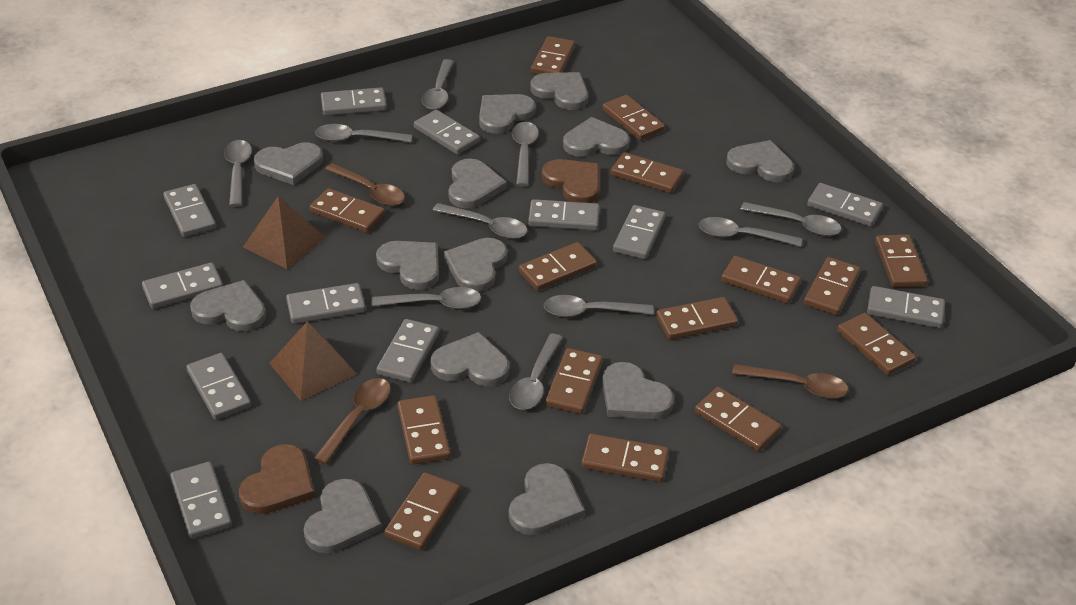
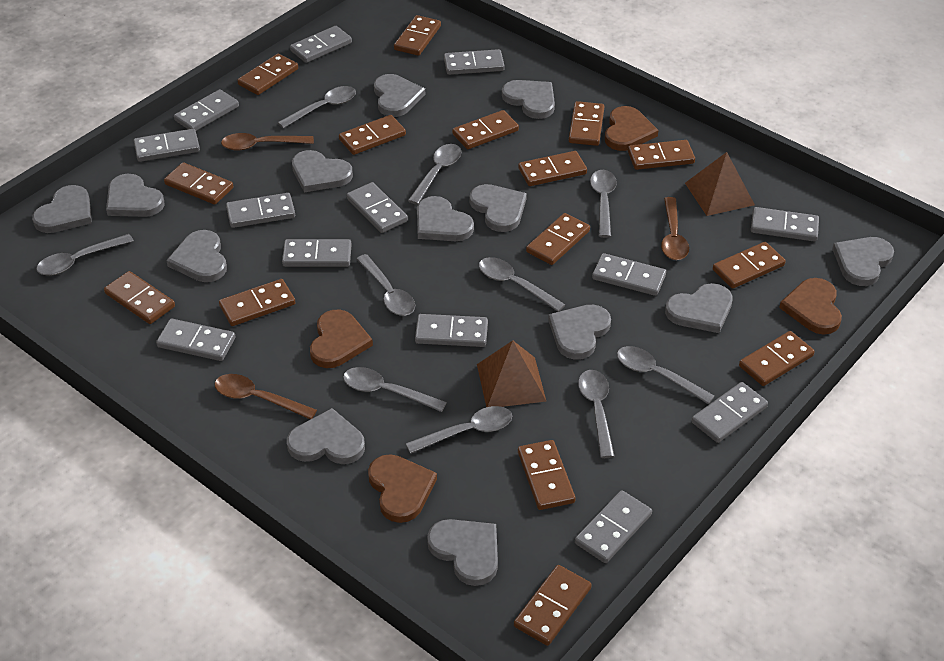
brown heart: [239,444,315,514] [542,159,600,203] = 2 -> [310,310,373,368] [368,454,437,523] [605,106,659,151] [779,278,842,335] = 4
grey domino: [142,262,223,309] [163,184,216,237] [170,462,232,539] [186,353,251,420] [286,283,366,324] [321,87,387,116] [376,319,439,383] [414,110,480,154] [528,199,600,230] [613,205,665,259] [807,183,883,227] [867,286,945,328] = 12 -> [134,129,200,162] [156,319,235,361] [174,89,239,131] [226,193,295,228] [282,239,352,267] [290,26,352,63] [347,182,408,233] [415,314,488,347] [444,49,505,75] [575,490,652,563] [592,253,666,296] [692,382,768,443] [751,207,819,242] = 13

